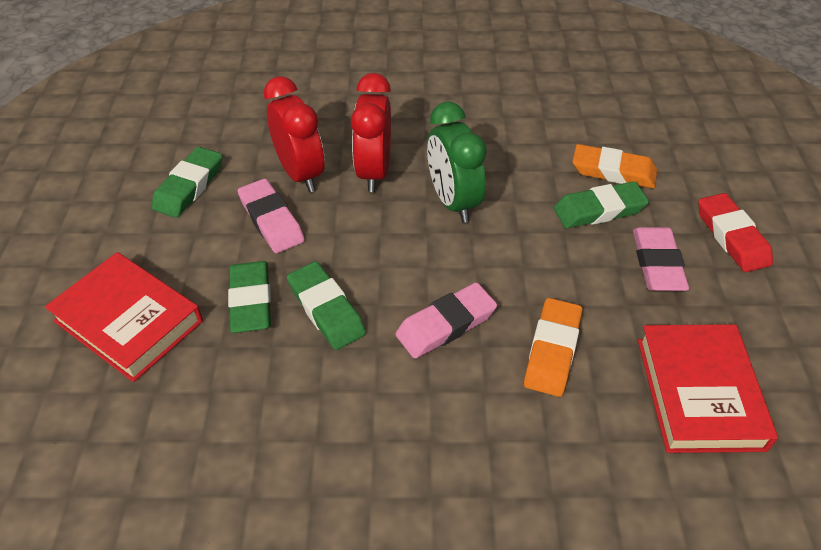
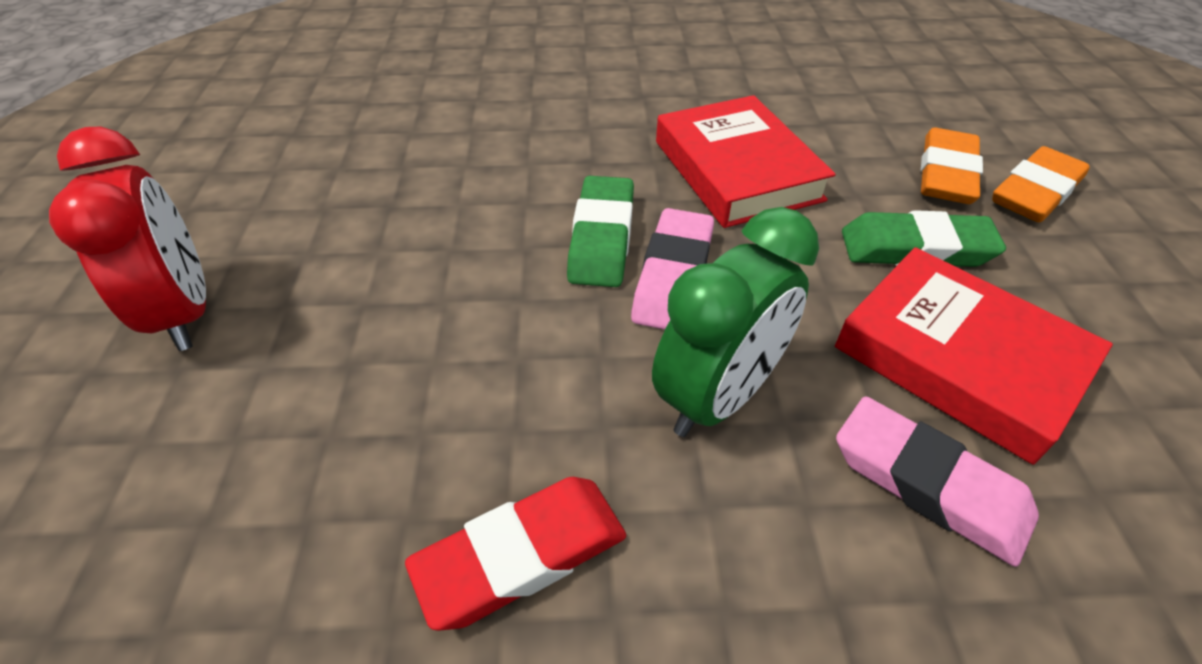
green eraser: [151,147,222,218] [228,261,271,333] [287,261,366,350] [553,181,649,228] = 4 -> [567,176,634,287] [842,210,1006,267] = 2
pink eraser: [238,179,305,253] [395,282,497,359] [633,227,689,291] = 3 -> [631,208,714,330] [836,396,1039,567] = 2
red clock: [264,76,325,192] [351,73,391,192] = 2 -> [49,127,206,351] = 1

